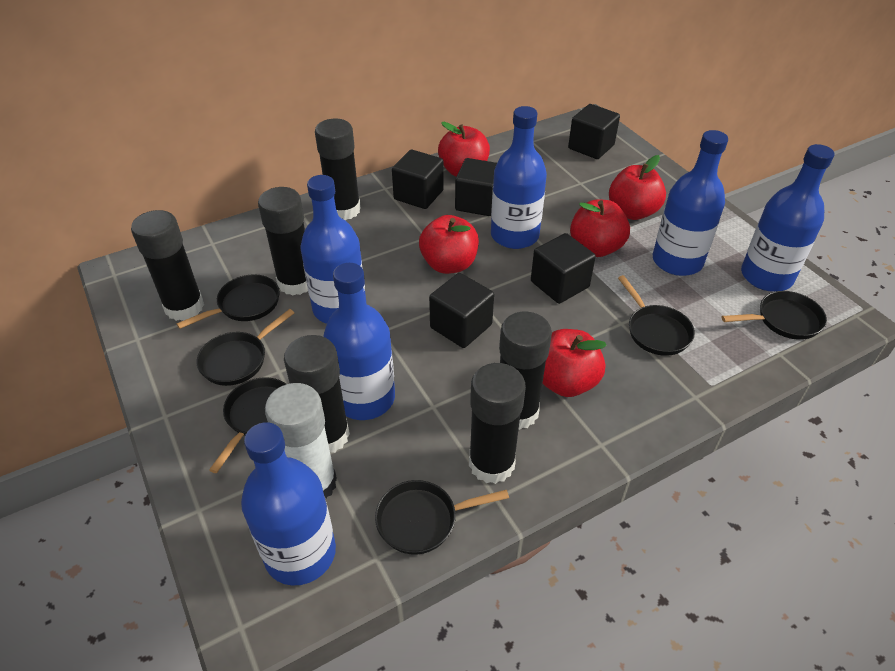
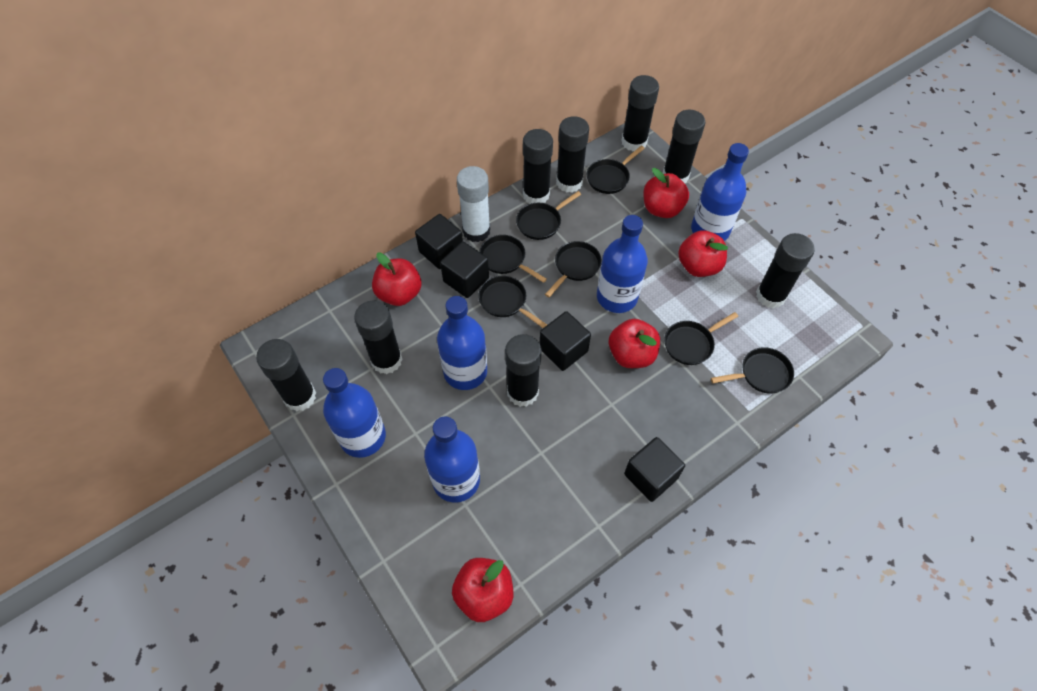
black cube: [392,149,444,209] [429,273,494,348] [455,158,497,216] [531,233,596,304] [568,104,620,159] = 5 -> [415,214,463,269] [440,242,489,298] [540,311,591,371] [624,437,685,502] = 4
black glue stick: [131,210,204,321] [258,187,308,295] [284,335,350,453] [315,119,361,220] [469,363,526,484] [499,311,552,430] = 6 -> [256,339,316,412] [354,300,403,374] [505,334,542,407] [523,129,553,204] [556,116,589,193] [621,75,659,151] [663,110,705,183] [756,233,815,309] = 8
black pan: [176,274,280,329] [197,309,294,386] [209,377,286,473] [375,480,509,555] [618,275,695,356] [722,291,827,340] = 6 -> [478,276,547,328] [479,235,547,283] [516,191,581,240] [545,241,602,297] [587,146,645,194] [664,312,738,365] [711,347,794,394] = 7
blue bottle: [241,422,336,586] [300,175,367,324] [323,263,395,420] [491,106,547,249] [653,130,728,276] [741,144,834,292] = 6 -> [323,368,386,458] [424,417,480,503] [437,296,487,390] [597,215,648,313] [691,143,749,241] = 5

